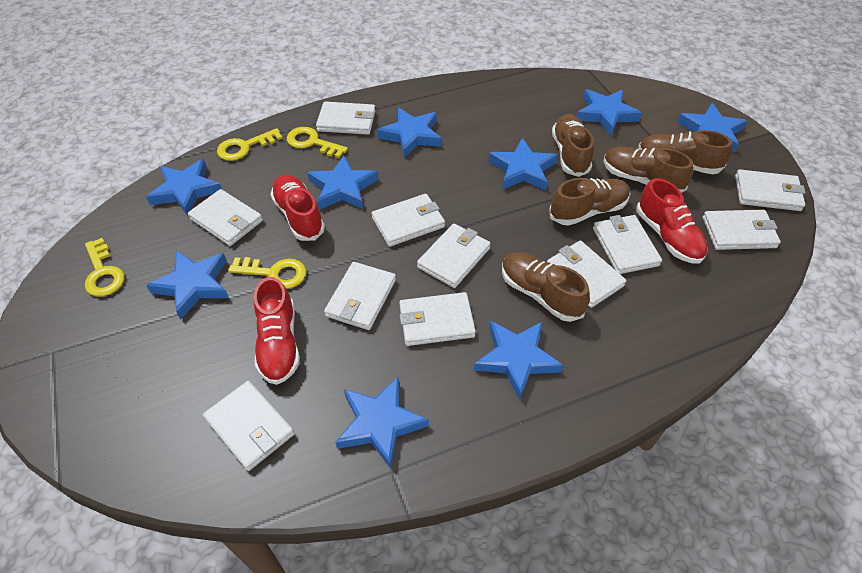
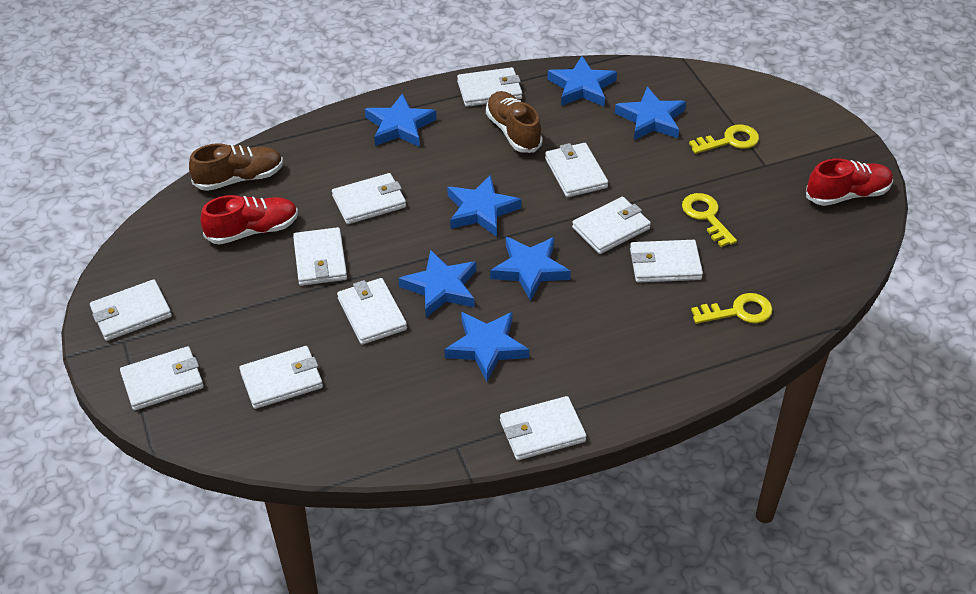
blue star: [146,159,222,216] [146,250,229,320] [307,156,378,209] [335,377,429,469] [377,108,442,158] [474,320,564,400] [489,138,558,191] [577,89,642,136] [677,103,747,153] = 9 -> [365,93,436,147] [399,250,476,317] [444,312,529,381] [447,175,522,237] [490,237,571,301] [547,56,617,106] [615,87,686,140] = 7
brown shoe: [502,252,590,322] [549,178,630,226] [552,114,594,177] [604,147,693,193] [638,130,732,174] = 5 -> [189,143,283,191] [486,91,543,153] = 2
red shoe: [254,277,299,385] [270,174,325,241] [637,178,708,264] = 3 -> [201,195,298,245] [806,159,893,206] = 2
yellow key: [85,238,125,297] [217,128,283,161] [228,257,306,289] [287,127,348,158] = 4 -> [682,193,737,247] [689,124,759,154] [691,293,773,324] = 3

